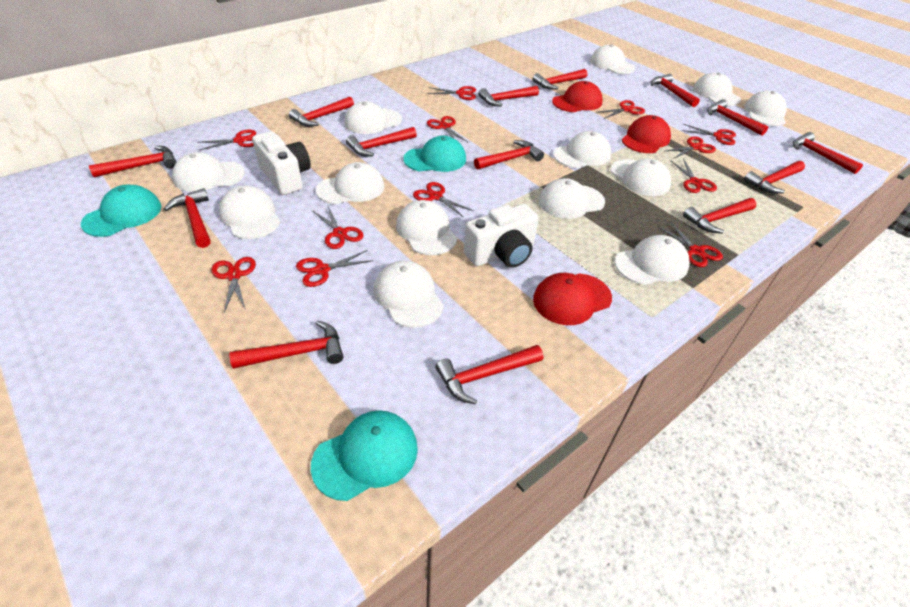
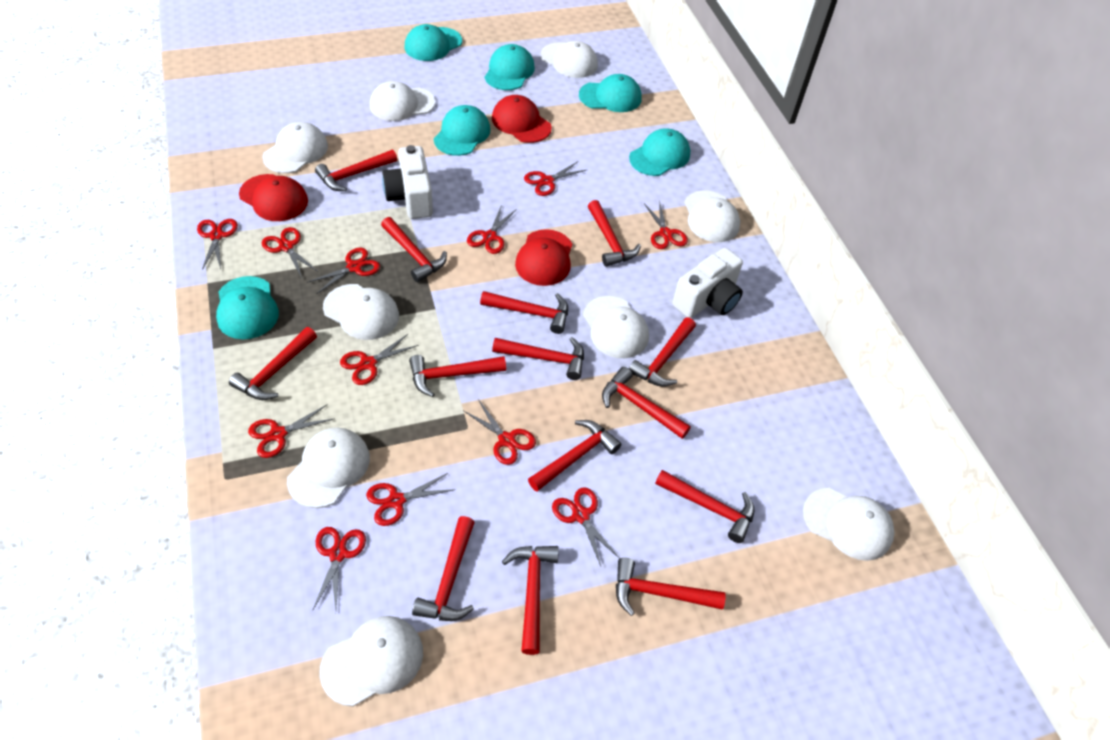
turquoise cap: [81,184,161,237] [311,410,418,501] [403,136,466,172] = 3 -> [216,276,279,339] [405,24,462,61] [434,105,490,156] [484,44,535,90] [579,74,642,112] [629,128,690,176] = 6
white cap: [172,152,245,192] [219,186,280,239] [316,162,385,204] [345,101,402,134] [374,261,444,328] [396,200,457,255] [539,178,605,219] [553,131,611,168] [590,44,635,74] [611,159,671,196] [615,235,690,285] [693,72,741,106] [744,91,787,126] = 13 -> [262,122,328,173] [287,428,370,508] [319,616,423,707] [323,284,399,340] [370,81,435,121] [541,41,598,78] [583,296,649,358] [684,191,740,242] [803,488,894,561] = 9

